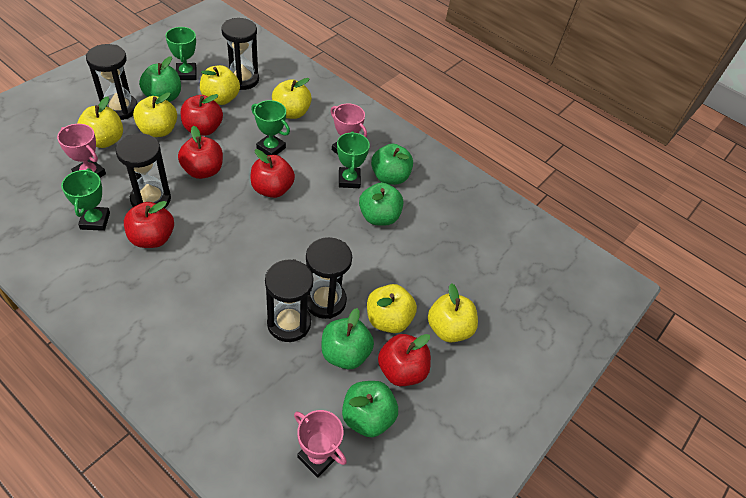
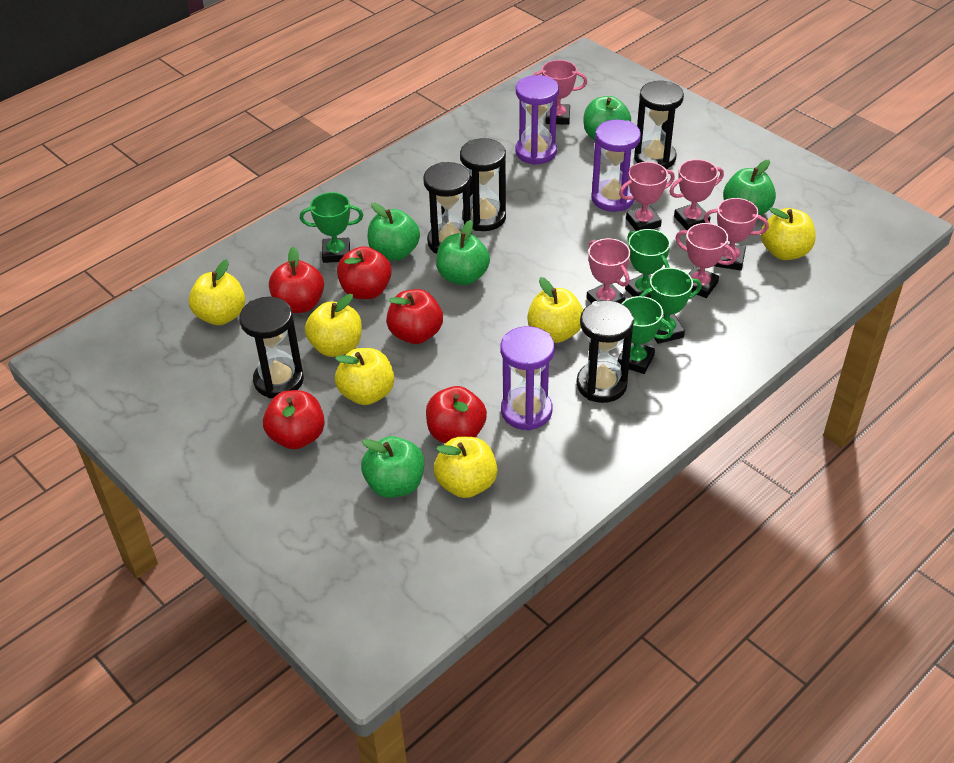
pink trophy: [57,124,106,178] [294,410,347,478] [330,103,367,155] = 3 -> [533,60,587,125] [587,238,630,304] [619,162,675,231] [669,159,724,230] [675,223,736,298] [704,198,769,271] = 6
purple hourglass: none = 0 -> [500,326,555,431] [516,75,559,165] [591,120,641,212] = 3

